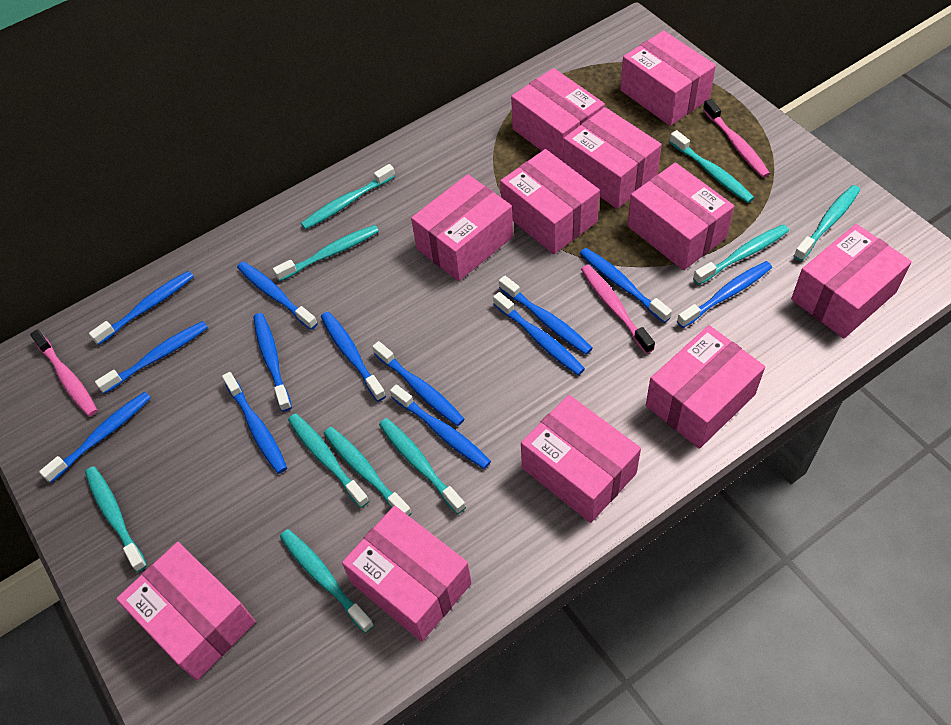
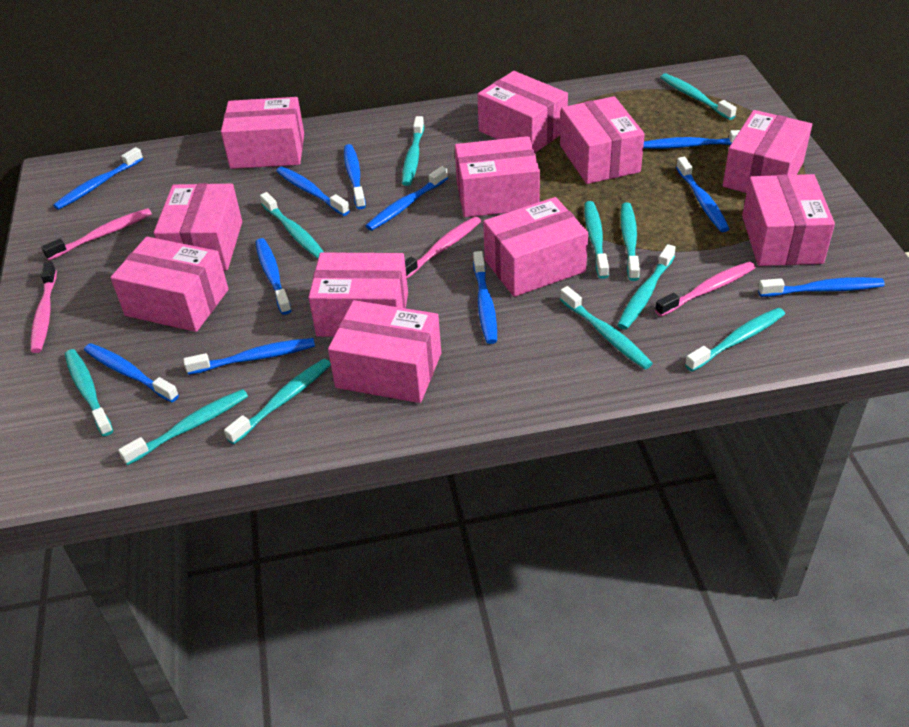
blue toothbrush: [39,391,151,483] [89,271,194,345] [95,321,208,394] [222,372,287,474] [237,261,318,330] [253,313,292,412] [321,312,386,401] [372,341,465,426] [390,384,491,469] [493,292,585,375] [499,275,593,355] [580,248,672,323] [677,261,772,328] = 13 -> [53,147,143,210] [84,343,179,402] [184,338,315,375] [255,238,292,315] [276,167,350,216] [344,144,366,209] [366,166,448,231] [473,251,497,344] [643,130,740,149] [676,157,729,232] [758,277,885,297] = 11
pink toothbrush: [30,329,98,417] [581,265,655,354] [703,99,770,178] = 3 -> [31,262,57,353] [41,208,152,260] [405,217,481,278] [655,262,756,317] = 4
turquoise toothbrush: [85,466,147,572] [273,225,379,282] [280,529,374,633] [288,413,369,508] [301,164,395,230] [324,427,412,516] [379,418,466,514] [670,130,754,203] [693,224,789,285] [794,185,860,261] = 10 -> [65,349,113,436] [118,389,248,465] [224,359,331,444] [260,192,324,258] [402,116,424,186] [560,286,653,369] [585,201,609,279] [618,244,676,330] [621,203,640,281] [660,73,737,120] [685,308,785,372] = 11

